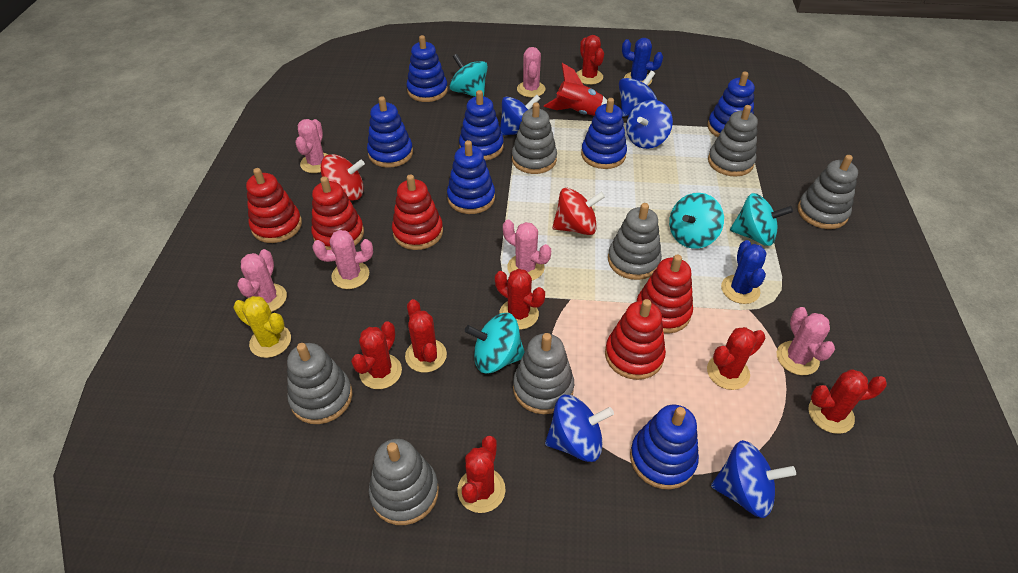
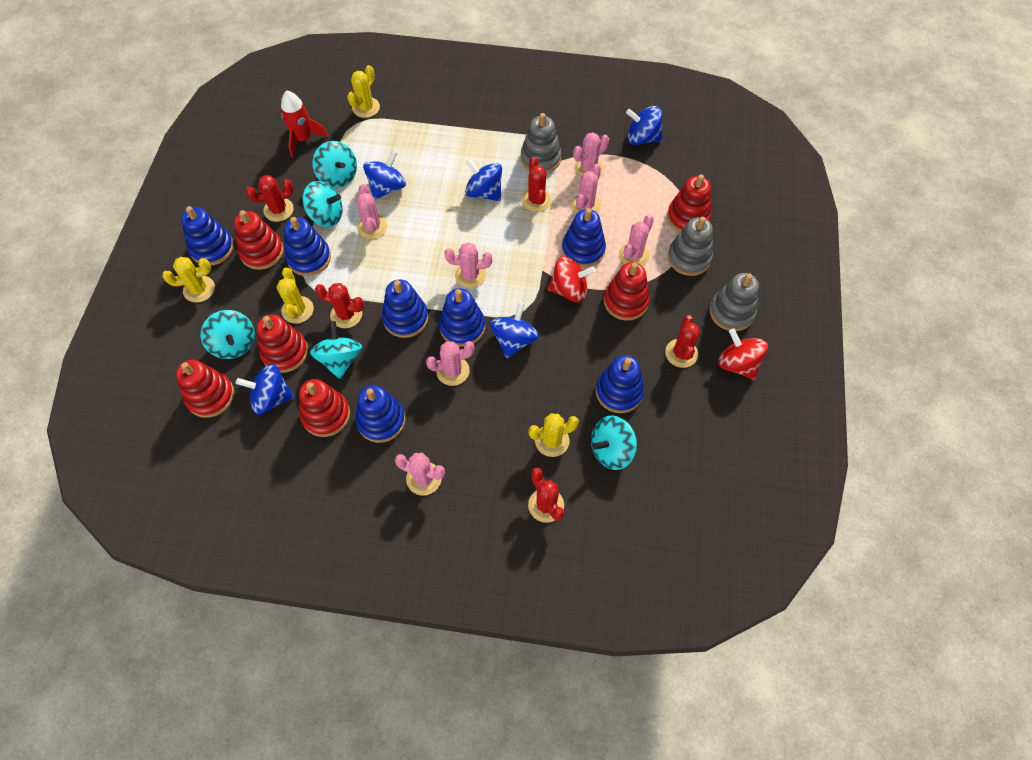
blue cactus: [622,38,663,86] [721,240,766,304] = 2 -> none = 0
grey stacking toy: [287,343,353,424] [369,439,439,525] [512,102,557,174] [513,333,574,414] [608,203,662,280] [708,105,758,177] [798,155,858,229] = 7 -> [521,113,562,173] [668,217,713,276] [709,273,759,331] = 3
pink cactus: [237,249,287,312] [295,119,329,173] [312,230,373,289] [503,220,551,280] [517,47,546,97] [777,307,835,375] = 6 -> [356,184,388,239] [395,453,445,496] [426,341,475,386] [445,242,492,288] [571,164,601,214] [573,132,609,177] [619,215,654,266] = 7
red cactus: [351,321,402,389] [405,299,447,373] [457,436,506,513] [495,269,545,330] [576,35,604,85] [707,327,765,390] [808,370,887,434] = 7 -> [246,175,294,222] [315,283,364,328] [522,157,552,212] [528,468,564,523] [665,315,700,368] = 5
red stacking toy: [246,168,302,243] [311,176,364,250] [392,174,443,250] [605,299,666,380] [637,254,693,334] = 5 -> [176,360,234,418] [234,210,284,270] [257,314,308,373] [299,379,350,437] [604,262,650,320] [667,174,711,232] = 6
turquoise spinning top: [450,54,488,97] [465,313,525,373] [669,193,724,249] [730,193,793,246] = 4 -> [201,310,255,359] [302,181,343,227] [310,321,362,379] [313,141,357,188] [591,415,637,470] = 5
yellow cactus: [233,296,291,358] = 1 -> [162,257,215,303] [277,268,314,324] [347,65,380,118] [528,413,579,457] = 4

